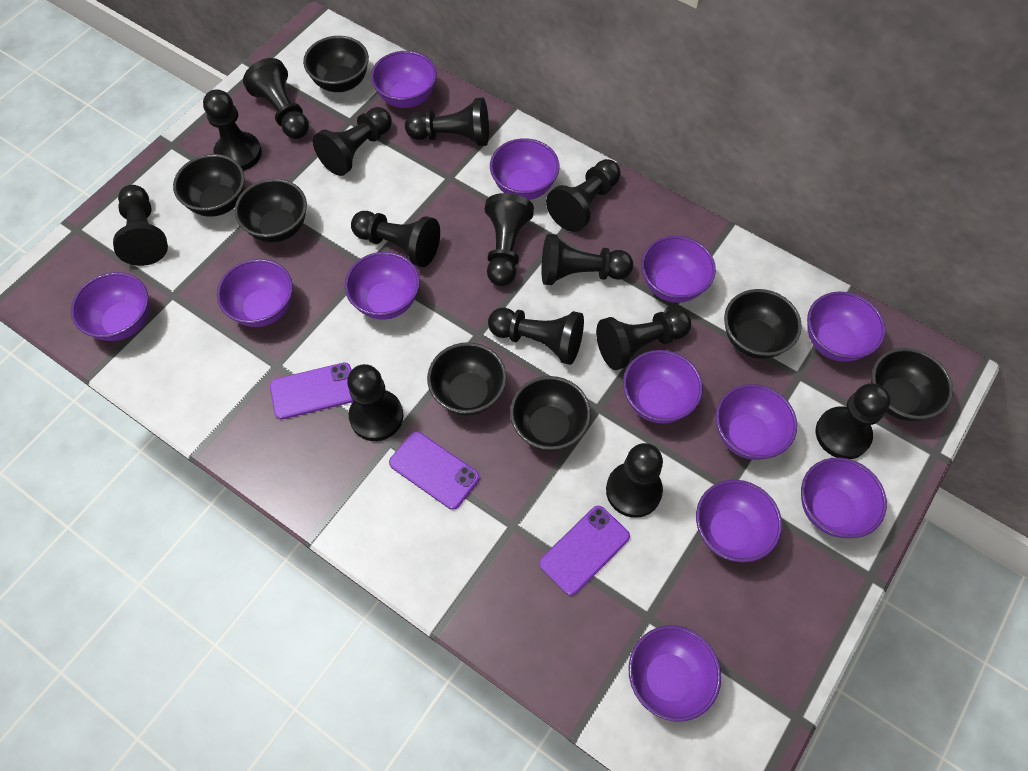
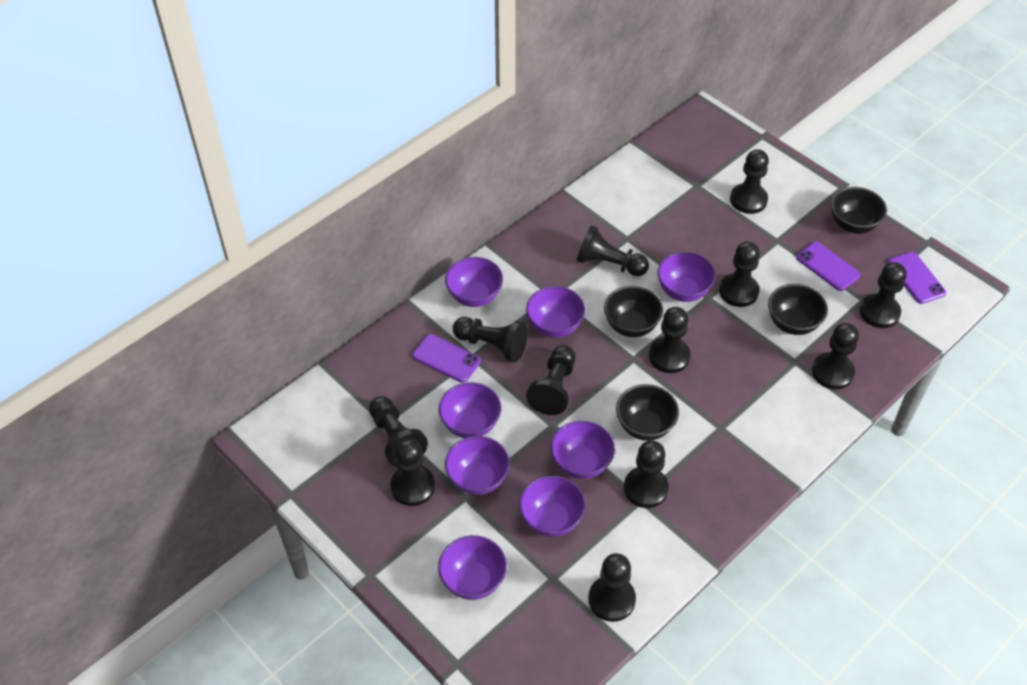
black bowl: [173,154,245,217] [234,179,307,243] [303,36,369,92] [427,342,507,416] [510,376,591,451] [724,289,802,359] [871,348,953,421] = 7 -> [604,286,663,337] [616,384,679,441] [768,284,828,335] [831,187,887,234] = 4
black pawn: [113,185,168,266] [203,89,262,171] [243,58,309,139] [313,107,392,176] [347,364,403,441] [351,211,440,267] [405,97,489,146] [485,193,534,286] [488,308,584,365] [541,234,633,285] [546,159,621,232] [596,309,691,370] [606,443,663,518] [816,383,891,459] = 14 -> [369,396,428,466] [390,438,435,506] [453,317,528,362] [526,345,575,415] [577,225,649,276] [588,553,636,622] [624,440,669,508] [649,307,691,373] [719,241,760,307] [730,149,769,214] [812,323,859,389] [859,262,907,328] = 12
purple bowl: [71,272,149,341] [217,259,293,327] [344,252,420,320] [371,51,437,108] [490,138,559,200] [623,350,703,424] [628,625,721,722] [641,236,716,303] [696,480,782,562] [715,384,797,460] [801,457,887,538] [807,291,885,362] = 12 -> [438,535,507,600] [439,382,501,438] [445,257,503,307] [445,436,510,495] [519,476,586,537] [526,286,585,338] [551,421,615,479] [658,252,716,302] = 8

